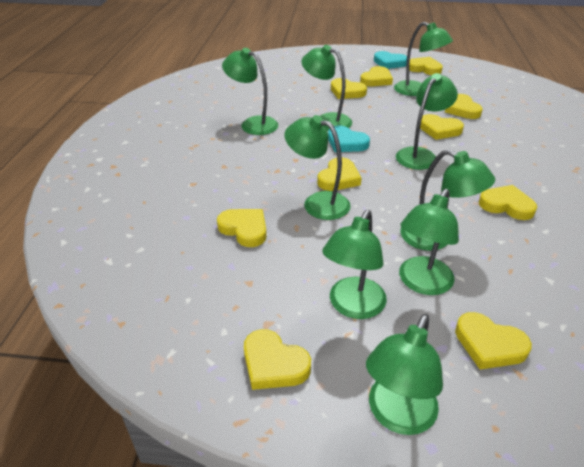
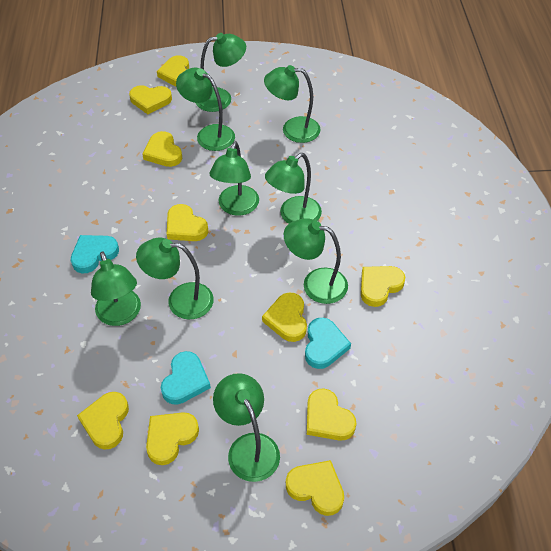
turquoise heart: [328,126,370,152] [374,51,407,69] = 2 -> [71,235,119,273] [161,351,211,405] [305,318,351,369] = 3

